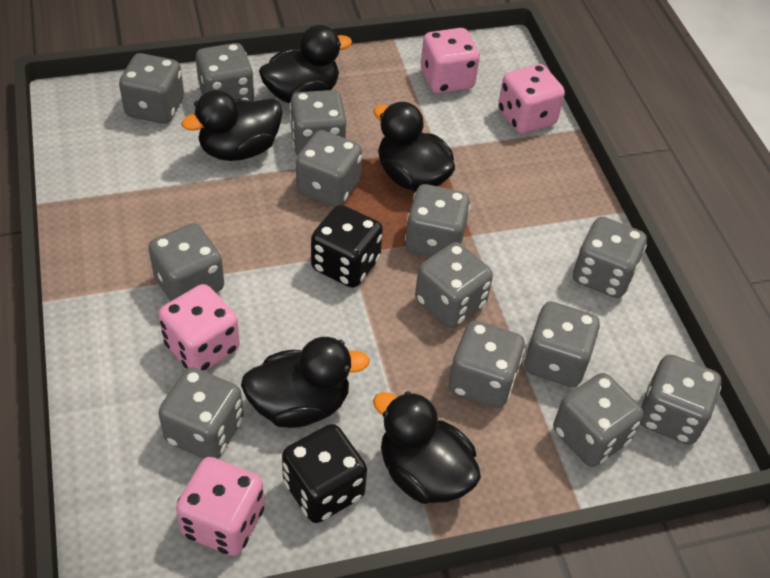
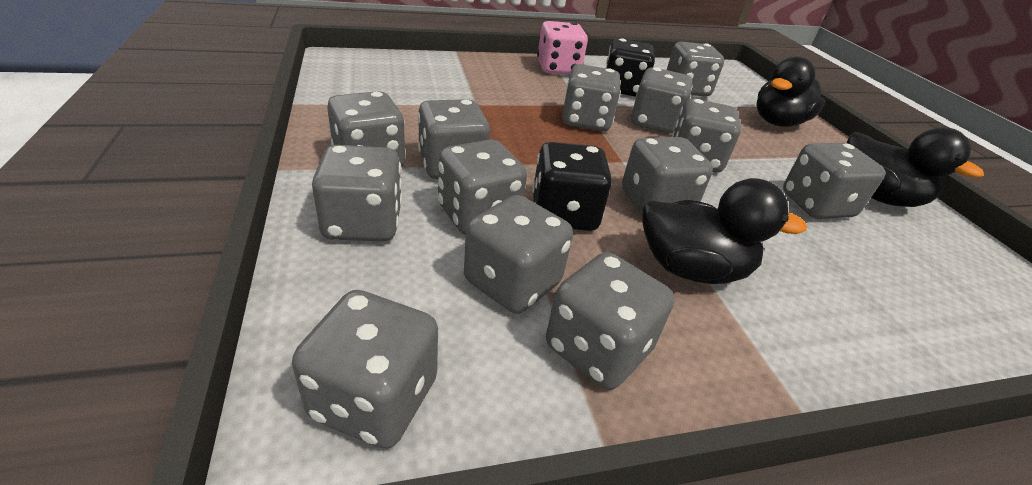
black duck: [181,90,282,161] [241,337,370,428] [259,25,352,104] [373,102,455,192] [373,391,481,504] = 5 -> [642,178,807,284] [756,56,825,127] [847,128,984,207] = 3
pink dice: [158,284,240,371] [176,457,265,556] [421,28,480,94] [498,64,565,134] = 4 -> [537,21,588,75] = 1

